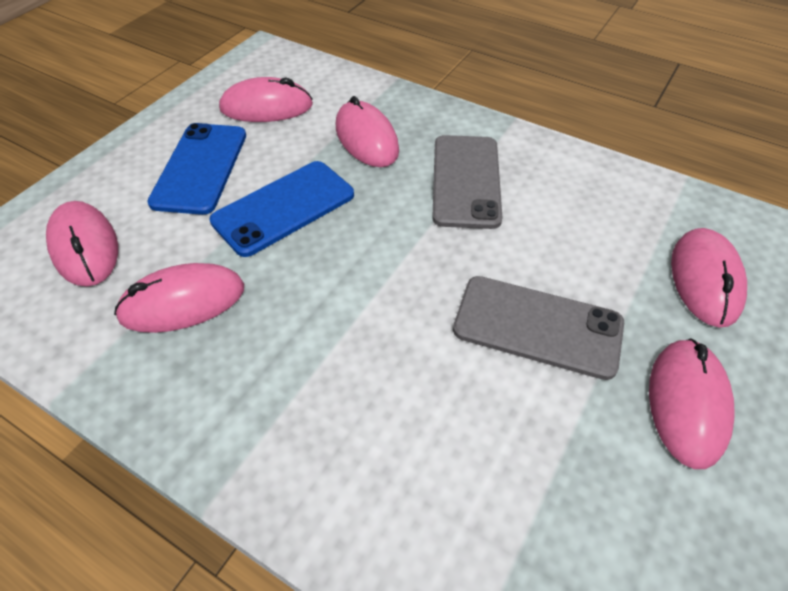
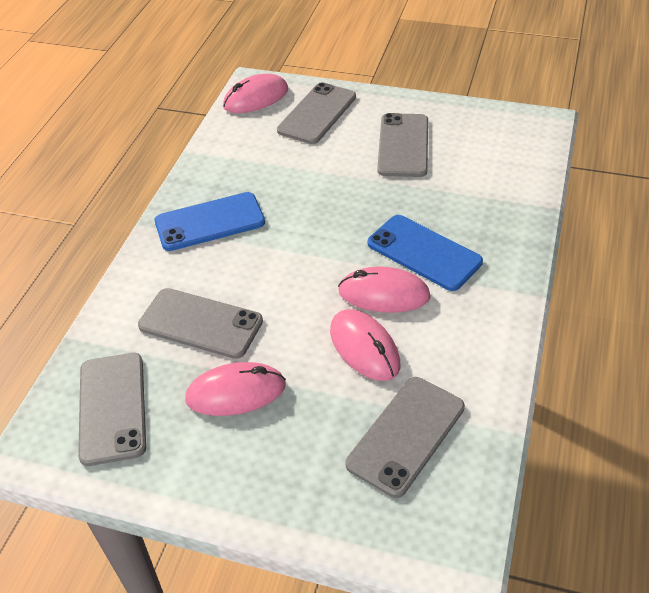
grey phone: [432,135,503,229] [453,276,624,380] = 2 -> [78,353,146,466] [138,288,263,359] [277,82,356,144] [346,377,465,498] [377,113,428,177] = 5
pink mouse: [46,201,118,286] [114,263,244,333] [219,77,313,122] [336,96,399,167] [649,338,735,469] [671,228,747,327] = 6 -> [185,362,286,416] [223,74,288,113] [330,309,400,381] [338,267,431,313] = 4

